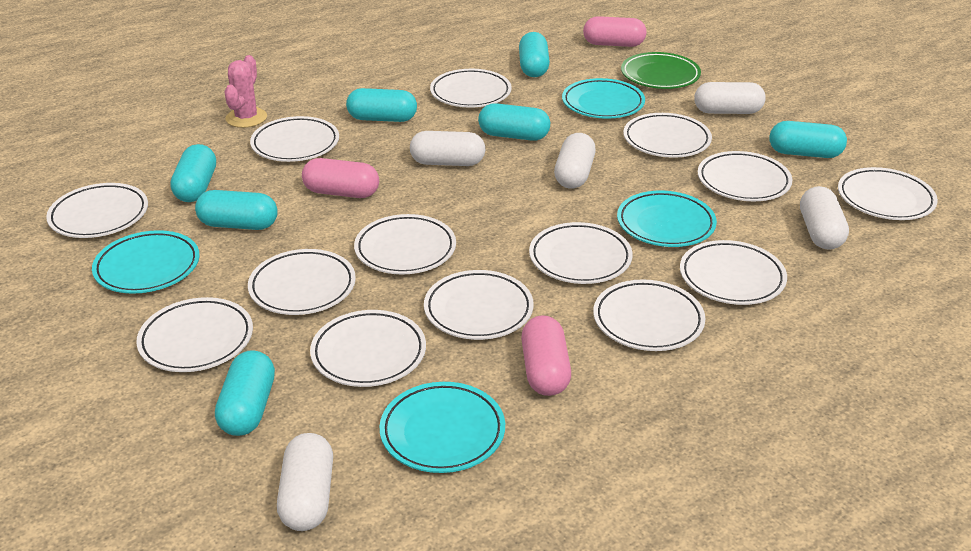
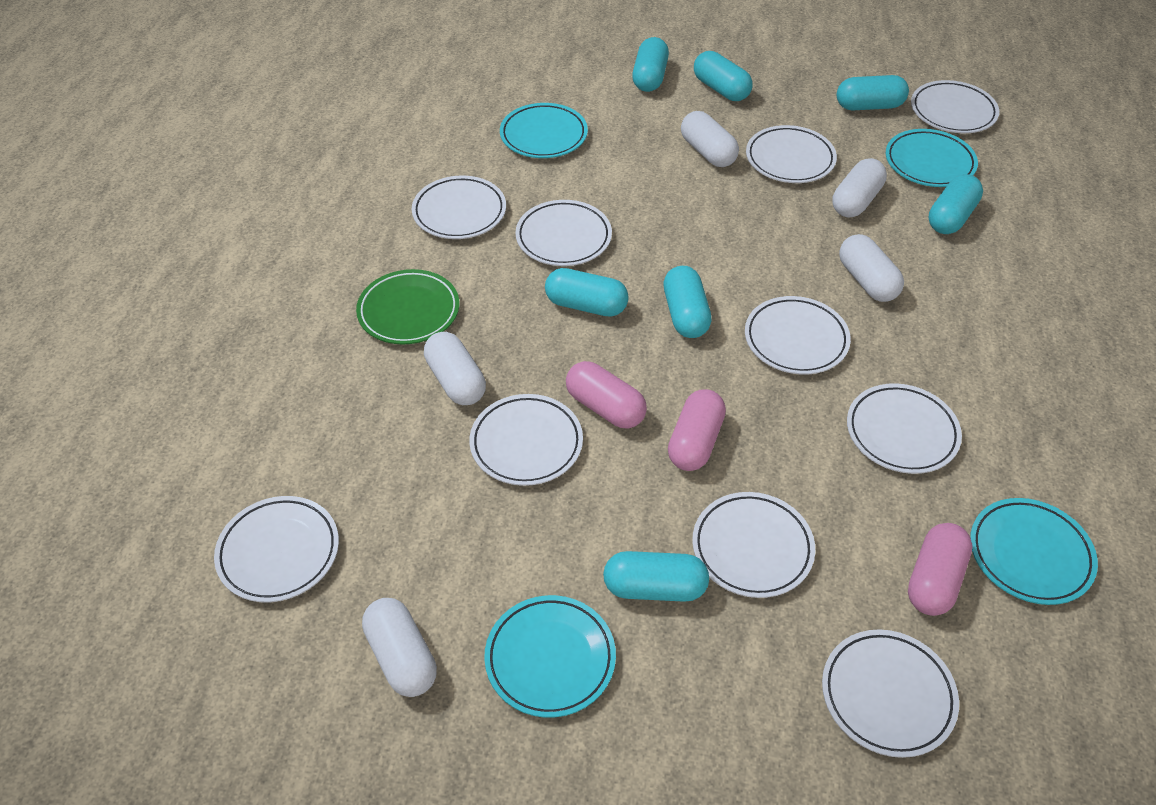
pink cactus: [224,55,267,128] = 1 -> none = 0
white plate: [46,183,148,238] [136,297,253,372] [248,249,356,315] [250,116,339,162] [310,310,426,387] [354,214,456,274] [424,270,534,340] [430,69,512,108] [529,222,633,284] [593,279,705,351] [623,113,712,158] [680,240,787,305] [698,151,792,201] [838,167,938,220] = 14 -> [214,496,339,602] [412,176,506,239] [469,394,583,486] [515,200,612,266] [692,492,815,598] [745,296,851,375] [746,125,837,183] [822,629,959,758] [847,383,962,474] [911,80,999,133] = 10

